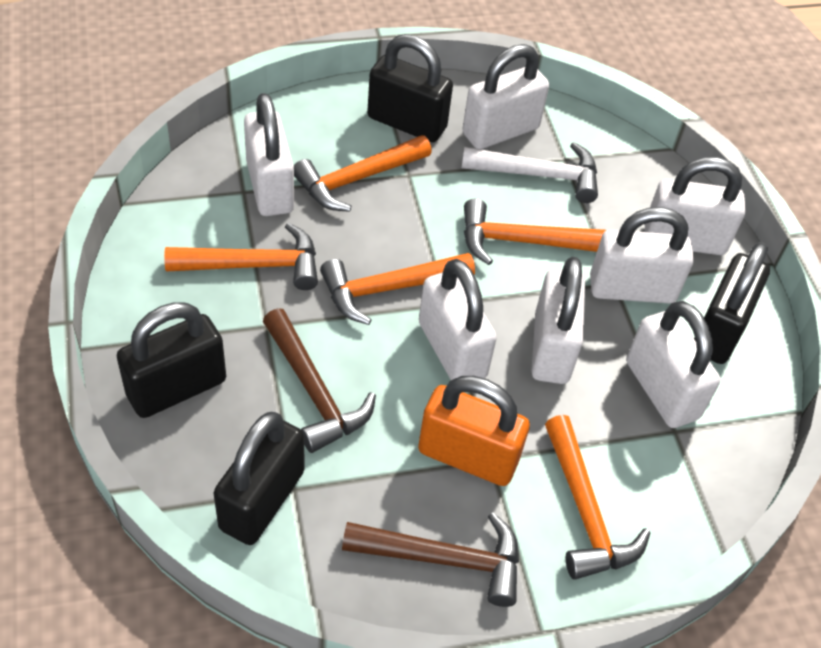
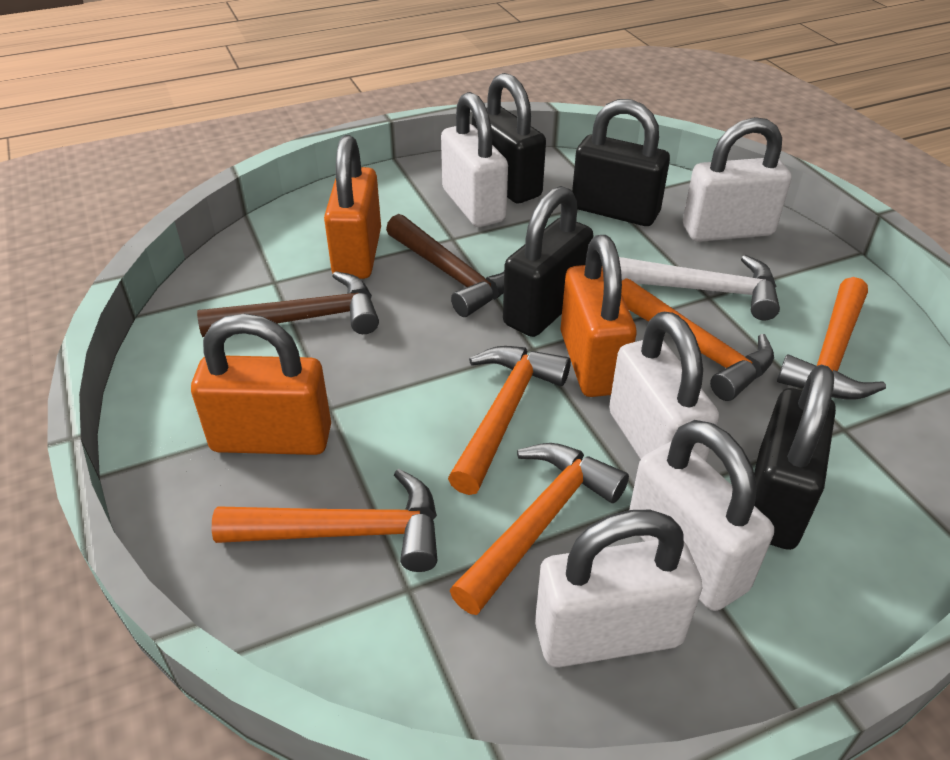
orange padlock: [418,376,530,486] = 1 -> [191,314,331,455] [324,135,381,279] [560,235,636,397] = 3
white padlock: [244,93,294,216] [419,259,497,380] [462,44,549,149] [531,257,585,384] [590,207,694,304] [626,301,720,428] [645,157,746,255] = 7 -> [441,92,508,227] [535,510,703,668] [609,312,719,461] [629,420,774,611] [683,117,791,242] = 5

